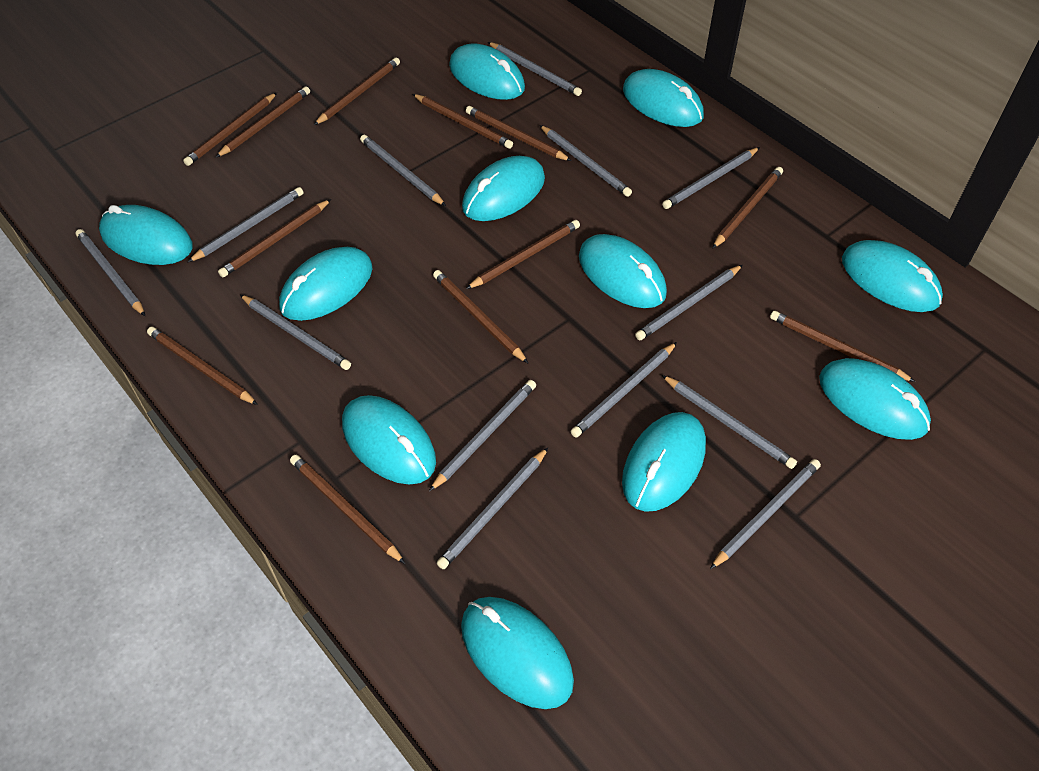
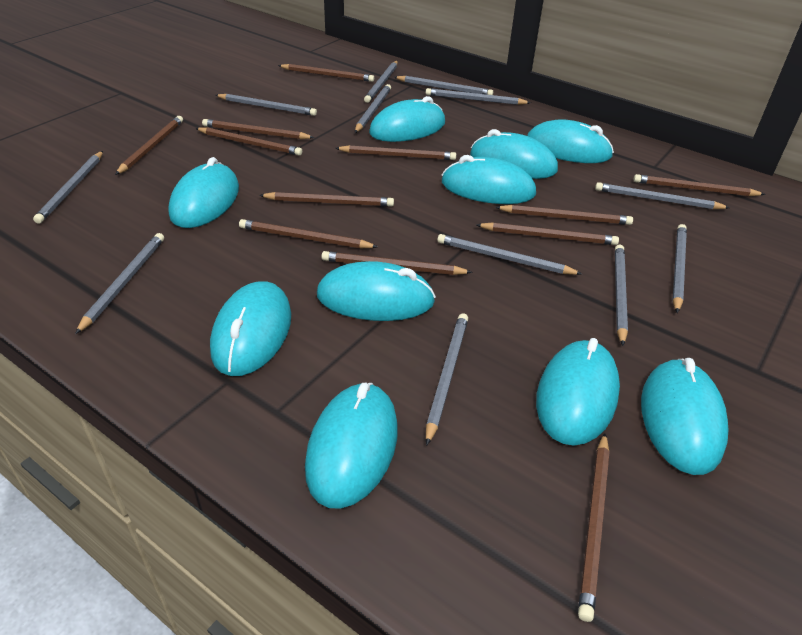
grey pencil: [75,229,145,316] [188,187,303,262] [240,295,351,370] [360,135,446,206] [429,380,536,491] [437,448,548,569] [488,42,582,96] [540,125,632,197] [570,342,677,438] [635,265,743,340] [662,147,760,209] [662,375,797,469] [710,459,821,569] = 13 -> [33,151,103,224] [75,233,164,334] [215,94,317,116] [355,84,391,133] [364,61,398,103] [394,76,493,95] [426,88,531,105] [426,313,468,446] [437,234,582,275] [595,182,730,209] [615,245,628,346] [672,224,687,313] = 12
turquoise mouse: [99,205,192,265] [279,247,372,321] [342,395,436,485] [449,43,525,100] [461,597,574,709] [462,156,545,221] [579,234,667,308] [622,412,706,512] [623,69,704,127] [819,358,931,440] [842,240,943,312] = 11 -> [168,157,239,228] [210,281,291,376] [305,383,398,509] [317,261,436,321] [369,96,445,142] [442,155,536,204] [470,129,558,179] [527,119,614,163] [536,338,620,446] [641,358,729,475] = 10

